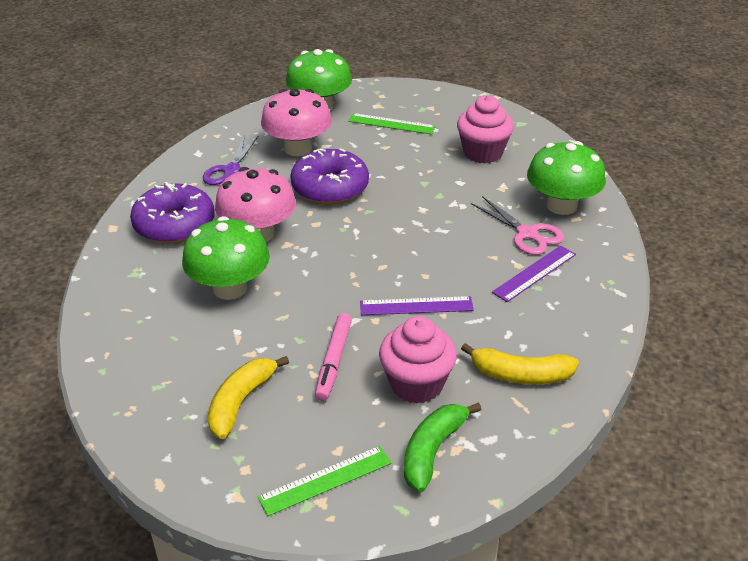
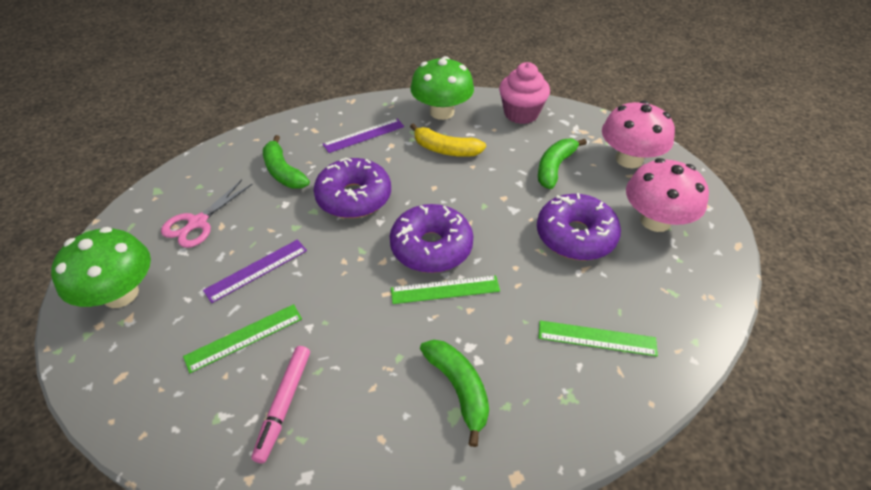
green banana: [404,402,482,492] = 1 -> [263,135,310,189] [420,340,489,447] [538,139,587,189] = 3
green mushroom: [182,216,270,300] [286,49,352,111] [527,141,606,215] = 3 -> [51,227,151,308] [410,56,474,120] = 2
green ruler: [258,446,391,516] [348,113,436,135] = 2 -> [183,304,302,373] [391,275,500,304] [538,320,658,356] = 3
pink cupcake: [379,316,457,404] [457,95,514,163] = 2 -> [499,62,550,124] = 1
purple donut: [130,182,215,244] [290,148,369,205] = 2 -> [314,158,391,218] [390,204,474,273] [537,193,621,261] = 3
purple scissors: [203,135,258,185] = 1 -> none = 0
yellow banana: [207,356,289,439] [461,343,579,384] = 2 -> [410,123,486,157] = 1

